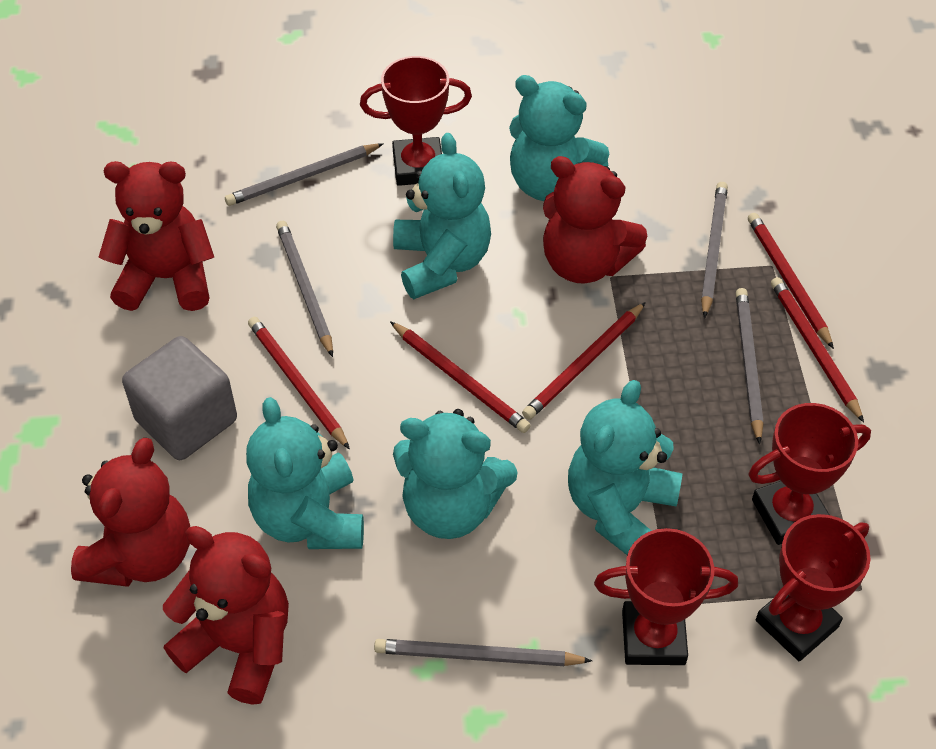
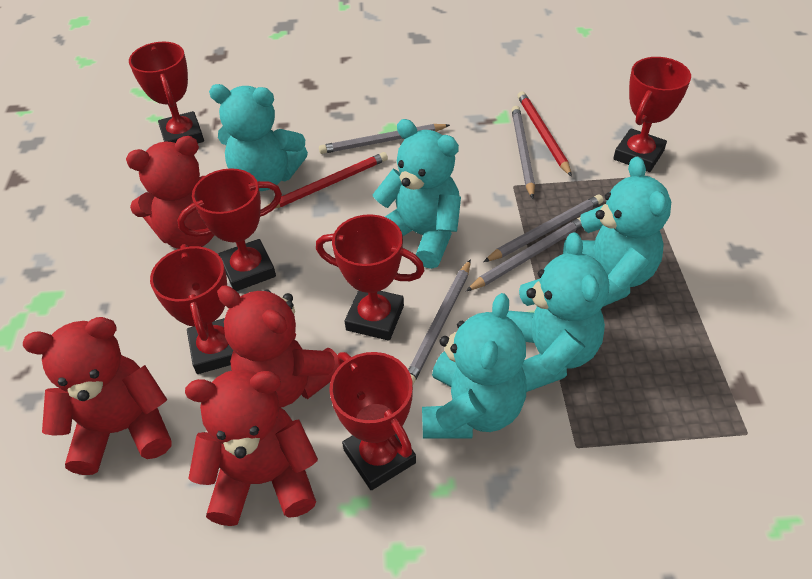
grey cube: [122,336,237,460] = 1 -> none = 0
red pencil: [248,317,350,449] [390,321,531,433] [522,302,646,420] [748,213,834,349] [771,277,864,422] = 5 -> [264,152,388,208] [517,91,572,177] = 2
red trophy: [360,56,472,186] [594,528,738,665] [748,403,871,545] [756,514,871,661] = 4 -> [129,42,204,143] [150,244,233,374] [177,168,282,291] [316,214,425,341] [329,352,416,490] [613,57,691,172] = 6

